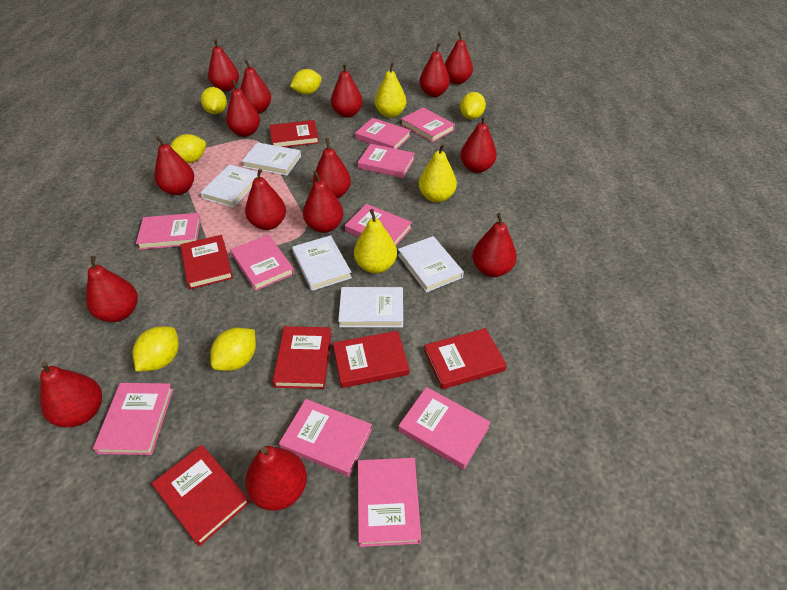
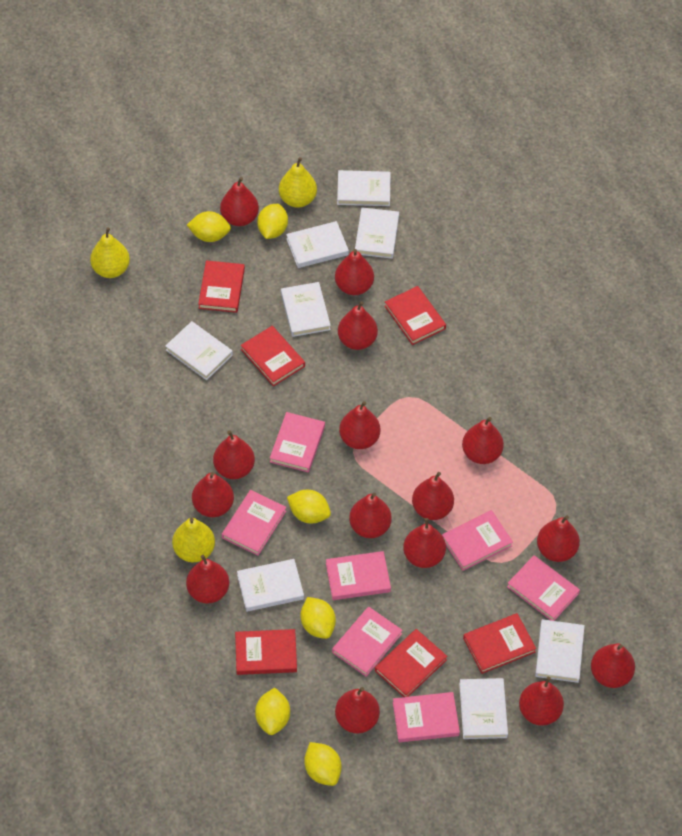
pink book: [93,383,174,455] [136,213,201,250] [231,235,294,291] [279,399,372,477] [345,204,412,245] [355,118,411,149] [358,144,415,178] [358,458,421,547] [399,387,491,469] [401,107,455,142] = 10 -> [222,490,286,556] [270,412,325,473] [326,551,391,600] [332,606,402,677] [393,692,460,742] [442,510,513,571] [507,555,580,621] = 7
white book: [200,164,258,208] [242,142,301,176] [292,235,352,291] [338,287,403,327] [398,236,464,292] = 5 -> [165,321,233,380] [237,559,304,612] [281,282,331,337] [286,221,349,268] [337,170,391,206] [355,207,399,259] [459,678,508,739] [535,619,585,683] = 8

